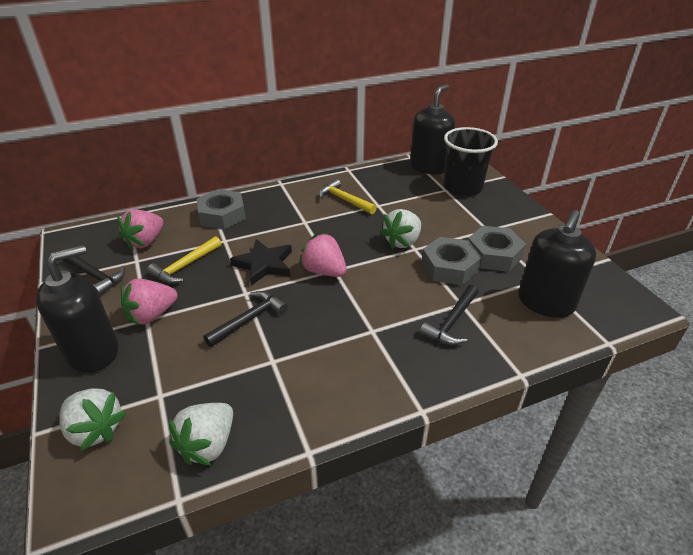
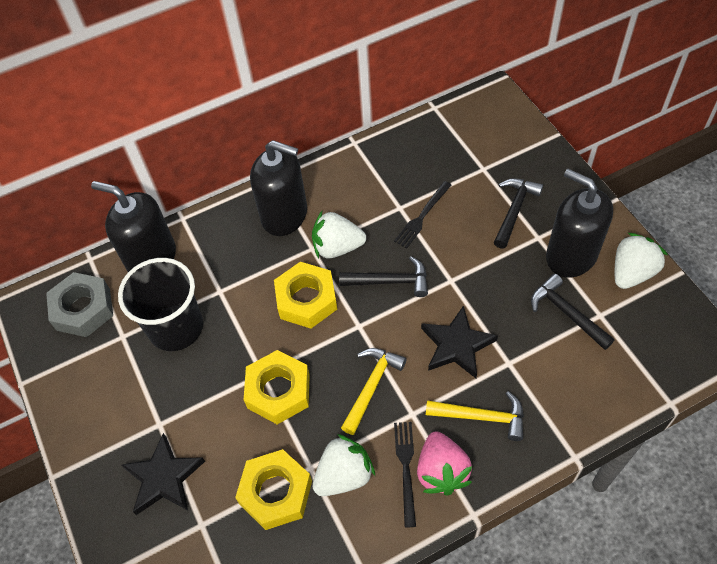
black fork: none = 0 -> [394,181,451,248] [394,422,416,527] = 2
black star: [230,239,292,286] = 1 -> [121,433,205,515] [421,306,498,378] = 2
grey nut: [197,189,246,230] [421,237,482,285] [468,226,526,272] = 3 -> [46,272,113,337] = 1
pink strawberry: [117,209,163,250] [121,278,177,325] [299,233,347,277] = 3 -> [417,431,472,496] = 1
yellow nut: none = 0 -> [235,449,312,530] [244,350,310,424] [274,262,337,329] = 3

